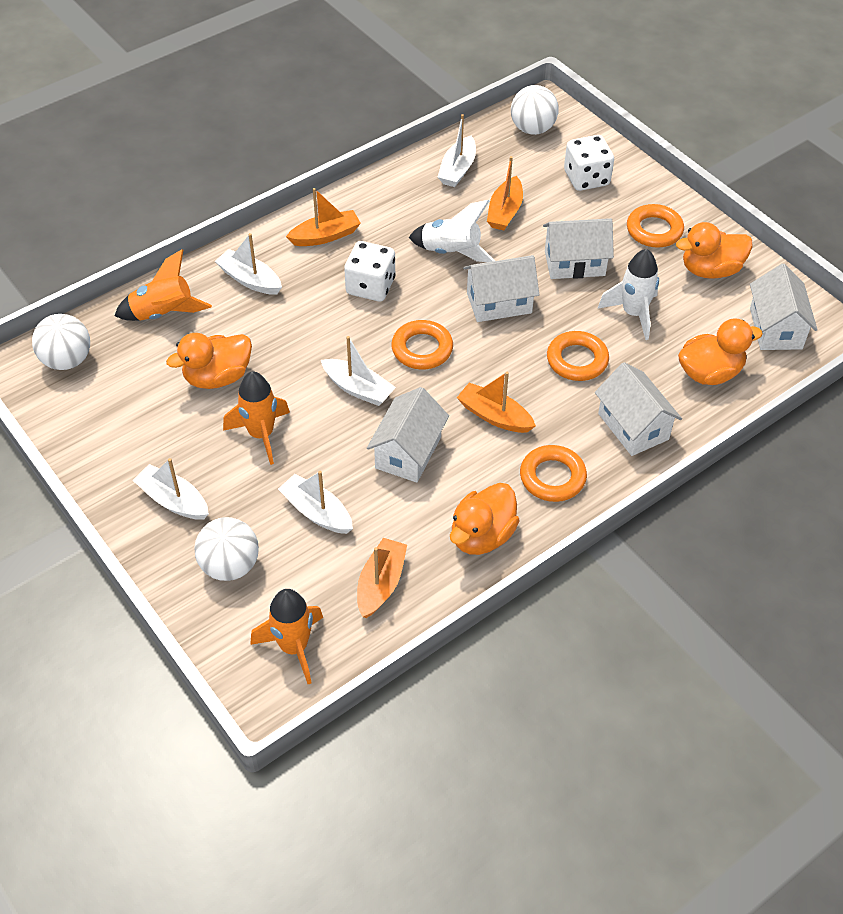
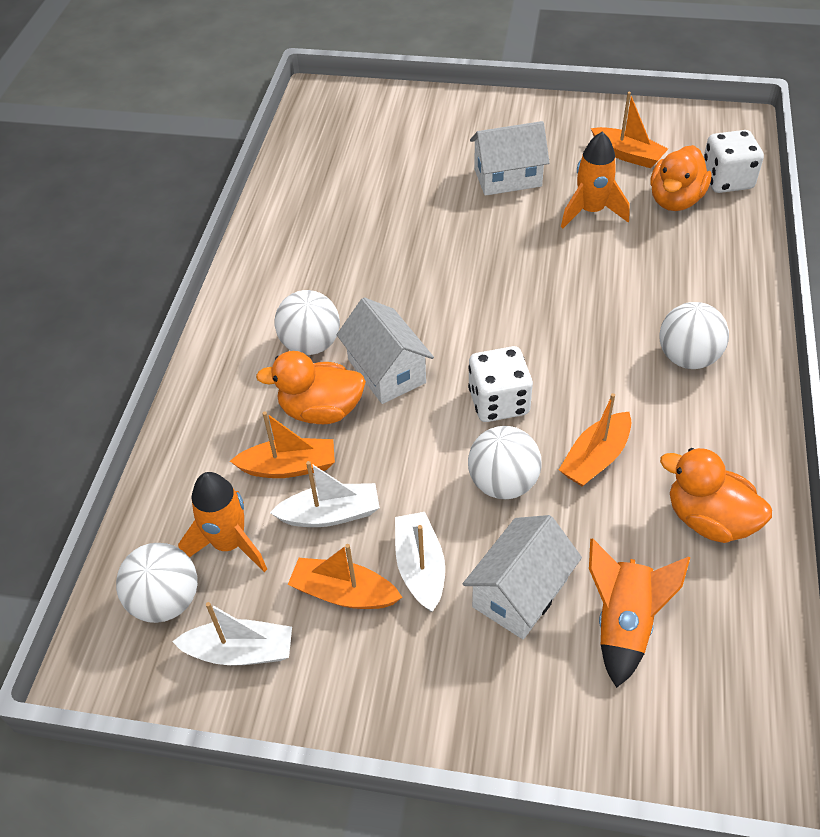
orange duck: [166,333,252,389] [450,483,520,555] [676,222,753,279] [678,318,763,385] = 4 -> [256,351,366,424] [650,145,712,211] [660,448,772,543] = 3
orange ring: [391,320,453,370] [520,445,587,502] [547,331,609,381] [627,204,684,248] = 4 -> none = 0
white ball: [32,314,90,370] [194,517,259,581] [511,85,559,135] = 3 -> [116,543,198,623] [275,290,340,355] [468,426,542,499] [659,302,729,369] = 4
white boat: [133,458,209,520] [215,233,282,295] [278,471,353,534] [321,336,396,406] [438,114,476,187] = 5 -> [172,602,292,665] [270,461,380,527] [395,512,445,612] = 3
white house: [367,387,449,483] [463,255,539,322] [543,218,614,279] [595,362,682,456] [750,264,818,350] = 5 -> [337,297,434,404] [463,515,582,639] [470,121,550,196] = 3
white rocket: [409,200,495,262] [598,249,659,340] = 2 -> none = 0

